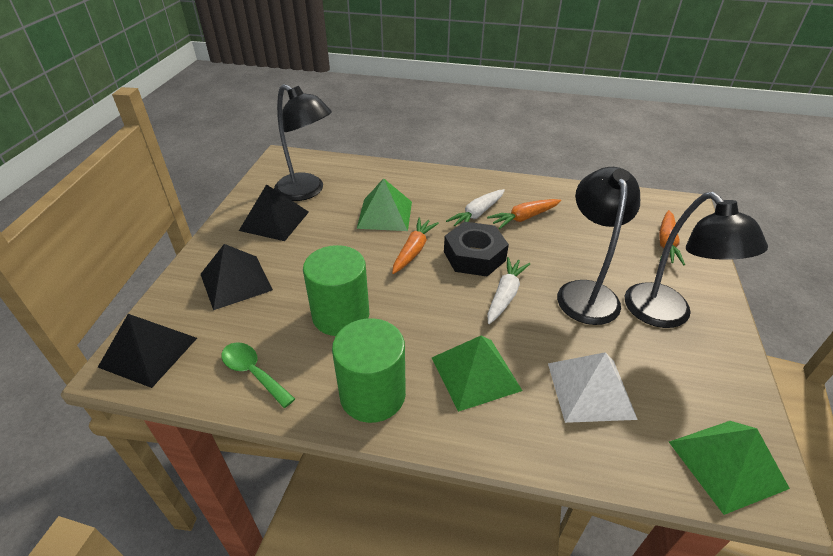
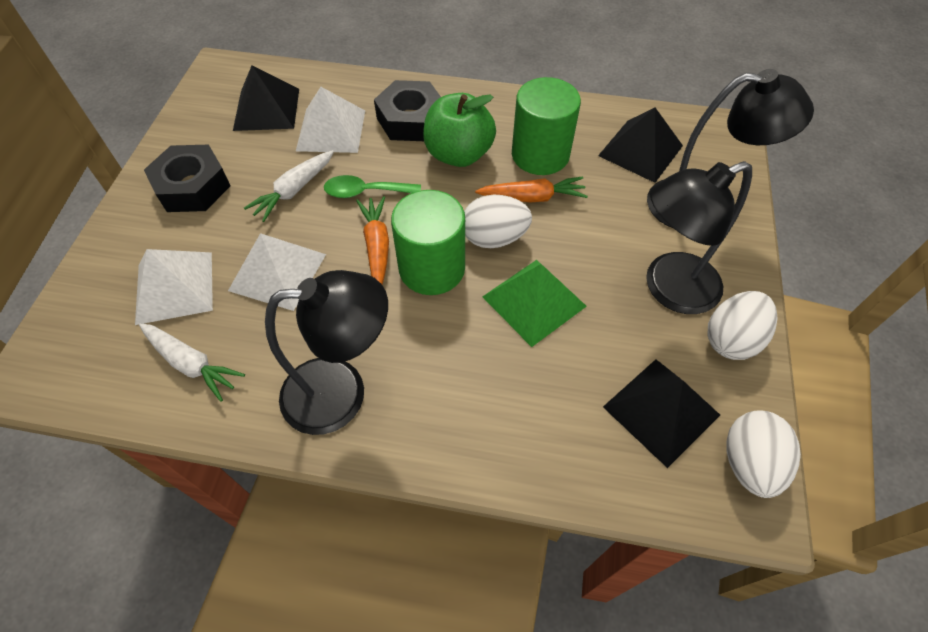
black nut: [444,222,509,276] = 1 -> [144,145,230,212] [374,80,441,141] = 2
green apple: none = 0 -> [423,93,496,167] = 1
green pyramid: [357,178,412,231] [432,336,523,412] [669,421,790,515] = 3 -> [482,260,587,347] = 1
orange carrot: [392,218,439,274] [487,199,561,229] [659,210,685,266] = 3 -> [356,196,389,284] [475,176,588,202] = 2
white egg: none = 0 -> [464,195,532,248] [707,291,778,360] [726,411,801,498] = 3
white pyramid: [548,352,638,423] = 1 -> [135,249,213,325] [228,233,326,311] [296,87,365,153] = 3

